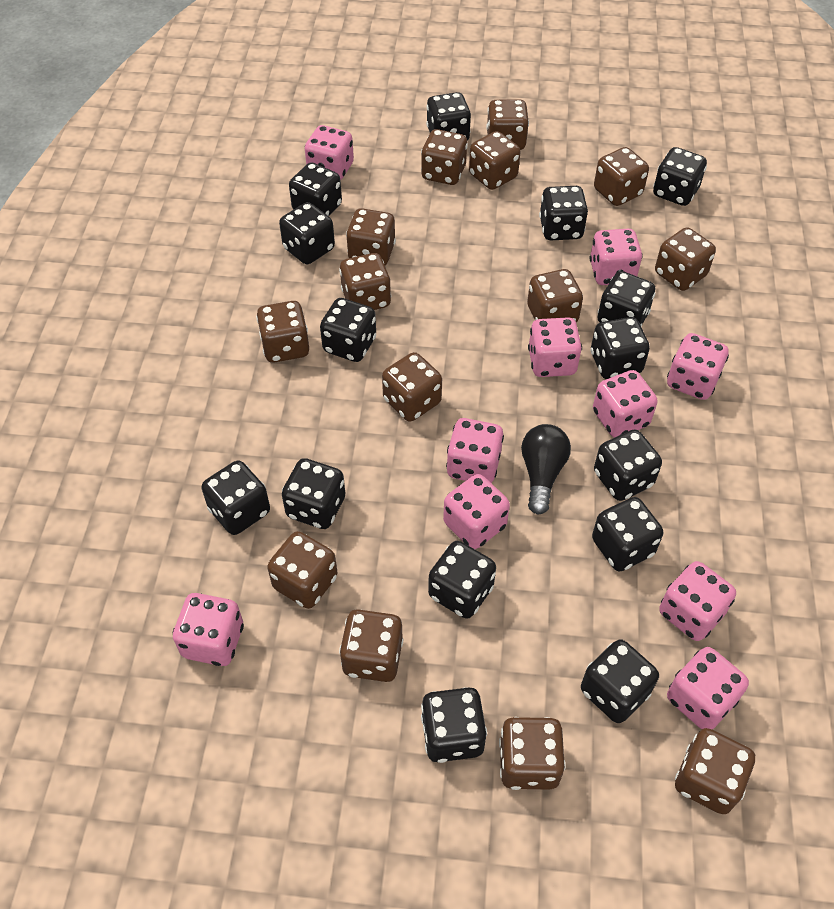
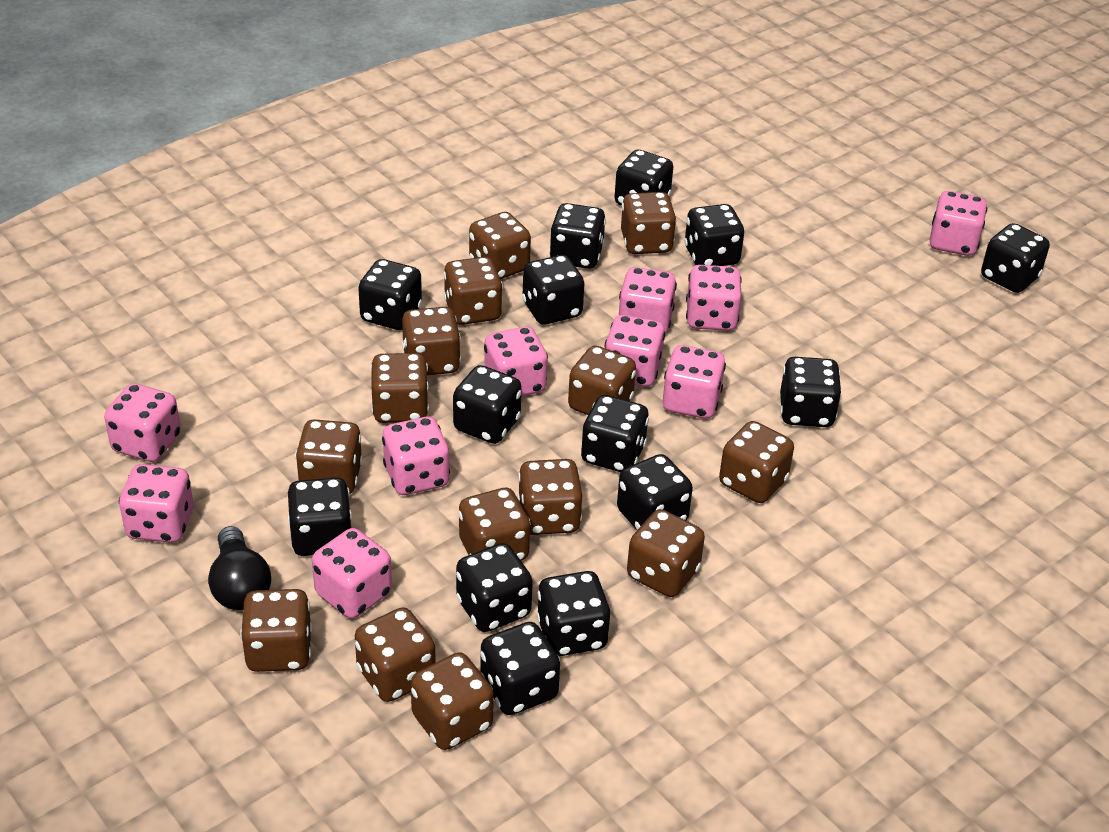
black dice: [201,460,270,535] [279,202,335,264] [282,458,345,529] [289,162,342,216] [320,298,376,362] [421,687,487,763] [426,92,471,141] [428,541,496,619] [539,186,588,240] [581,639,659,723] [591,317,650,379] [592,497,663,572] [594,430,662,501] [597,271,655,327] [653,147,707,206] = 15 -> [288,477,352,556] [358,259,422,330] [453,365,522,444] [456,543,533,632] [480,622,560,715] [522,255,584,325] [537,571,610,656] [549,203,606,269] [581,395,649,472] [614,150,673,206] [617,454,693,530] [684,204,745,266] [780,357,842,427] [981,223,1050,293] = 14

